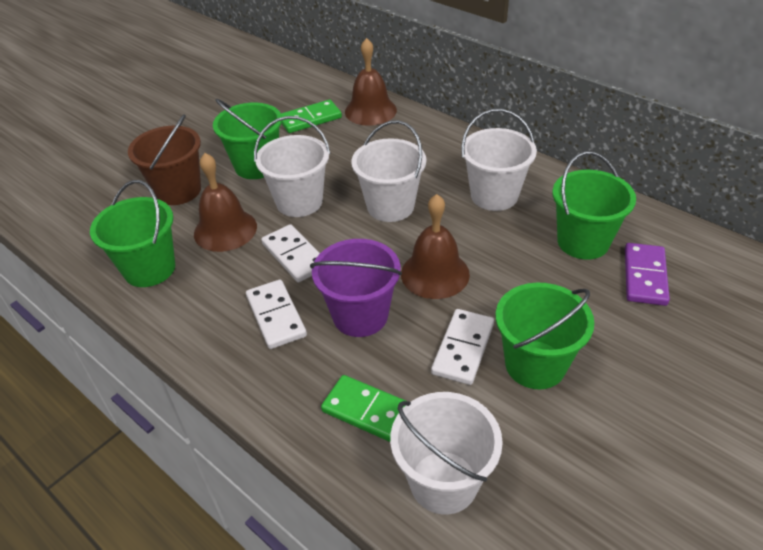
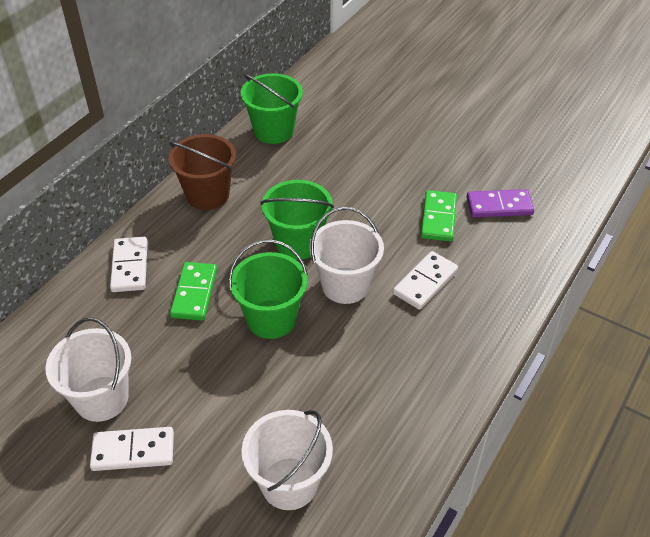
brown bell: [194,153,257,252] [345,38,397,126] [401,194,470,299] = 3 -> none = 0
green bucket: [90,180,175,287] [213,99,282,179] [496,283,594,389] [552,152,636,260] = 4 -> [228,240,308,339] [241,73,303,144] [260,180,334,260] = 3
purple bucket: [310,239,402,337] = 1 -> none = 0
white bucket: [254,116,331,217] [351,120,426,222] [390,392,503,515] [461,109,537,211] = 4 -> [45,317,131,422] [242,410,333,510] [309,207,384,304] = 3

